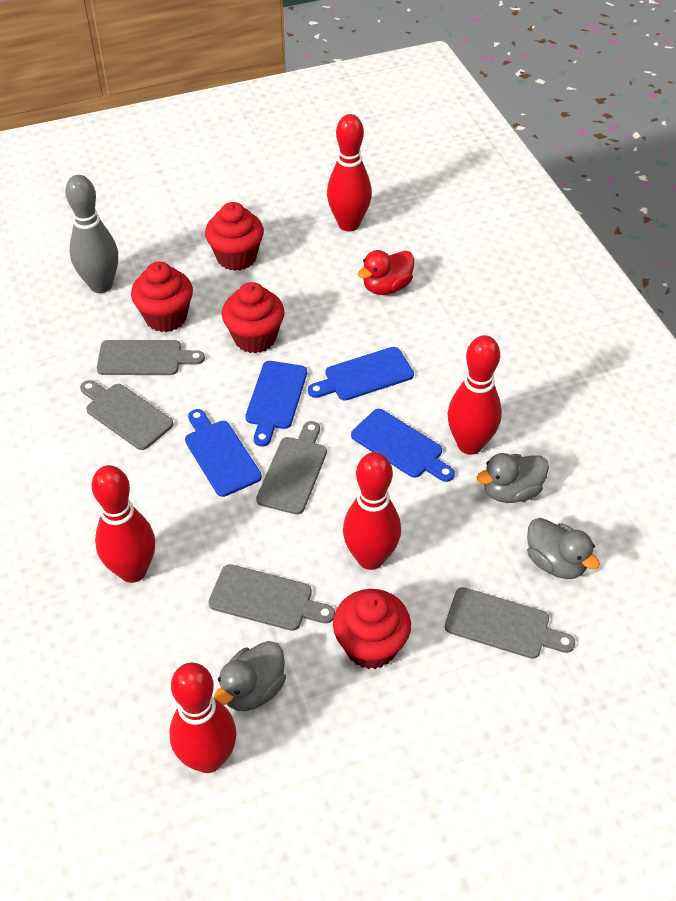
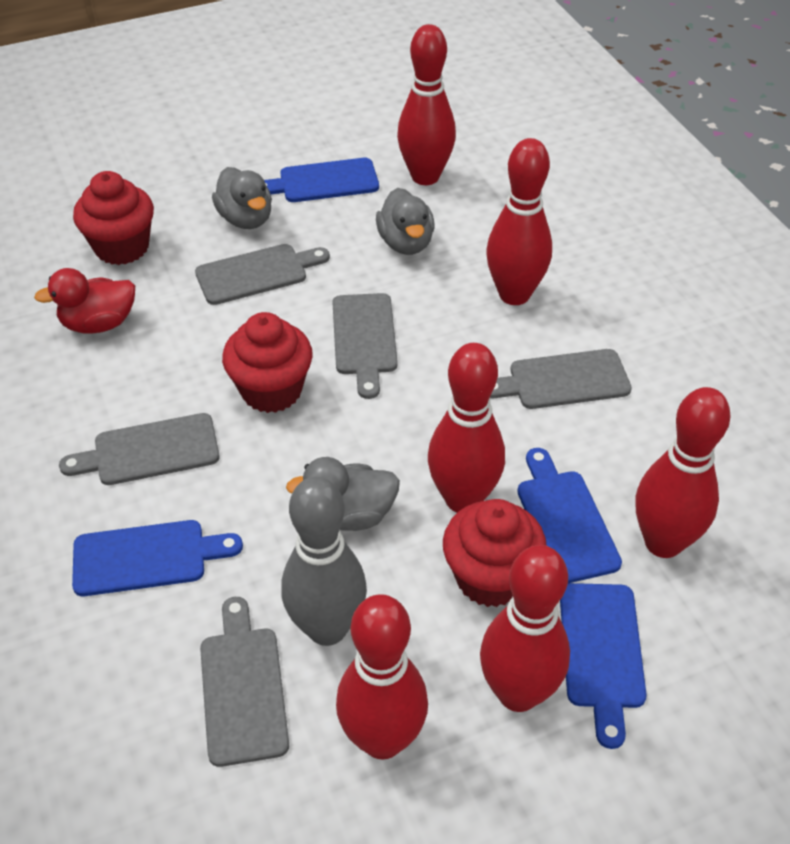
red bowling pin: [92,465,155,583] [169,662,237,773] [327,114,372,231] [343,452,401,570] [447,335,502,455] = 5 -> [336,594,428,759] [397,24,456,185] [428,343,505,512] [480,545,570,712] [486,138,552,305] [636,387,731,558] = 6
red cupcake: [131,262,193,332] [205,202,264,271] [222,282,284,353] [333,589,411,669] = 4 -> [73,171,154,265] [222,312,313,413] [443,499,547,607] = 3

